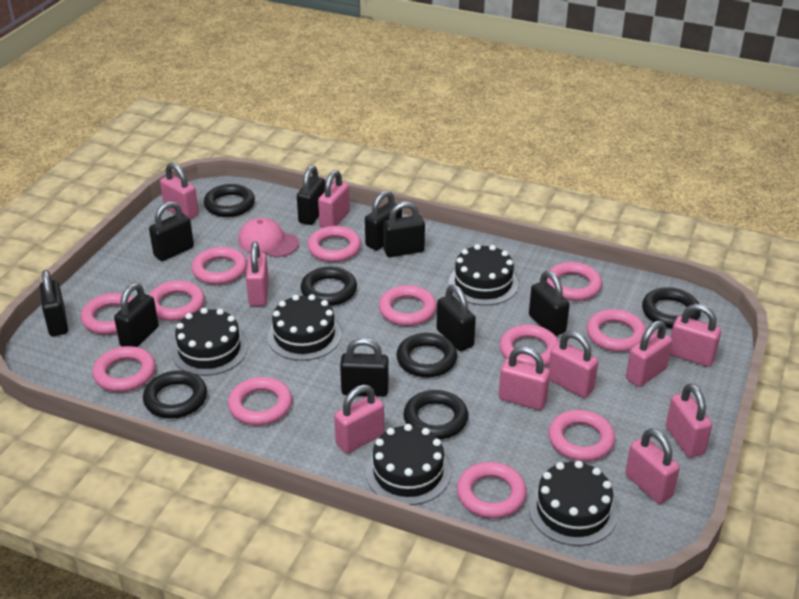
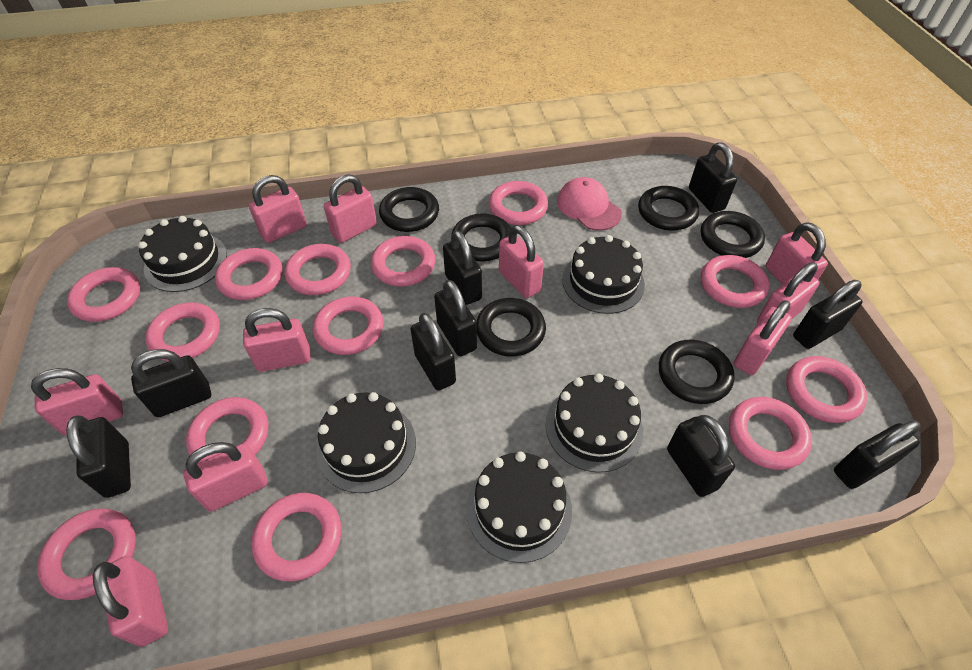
pink ring: [81,293,133,335] [93,346,156,392] [149,280,205,321] [191,247,247,285] [228,377,292,425] [308,226,361,262] [379,285,437,326] [457,462,527,518] [500,324,559,367] [547,262,602,301] [548,410,615,461] [587,309,646,352] = 12 -> [37,508,136,600] [67,267,140,322] [145,303,220,361] [186,397,268,463] [215,248,283,300] [251,493,342,581] [285,244,351,295] [313,296,384,355] [371,236,435,287] [489,181,548,225] [701,255,769,308] [729,397,812,470] [786,356,867,423] = 13

